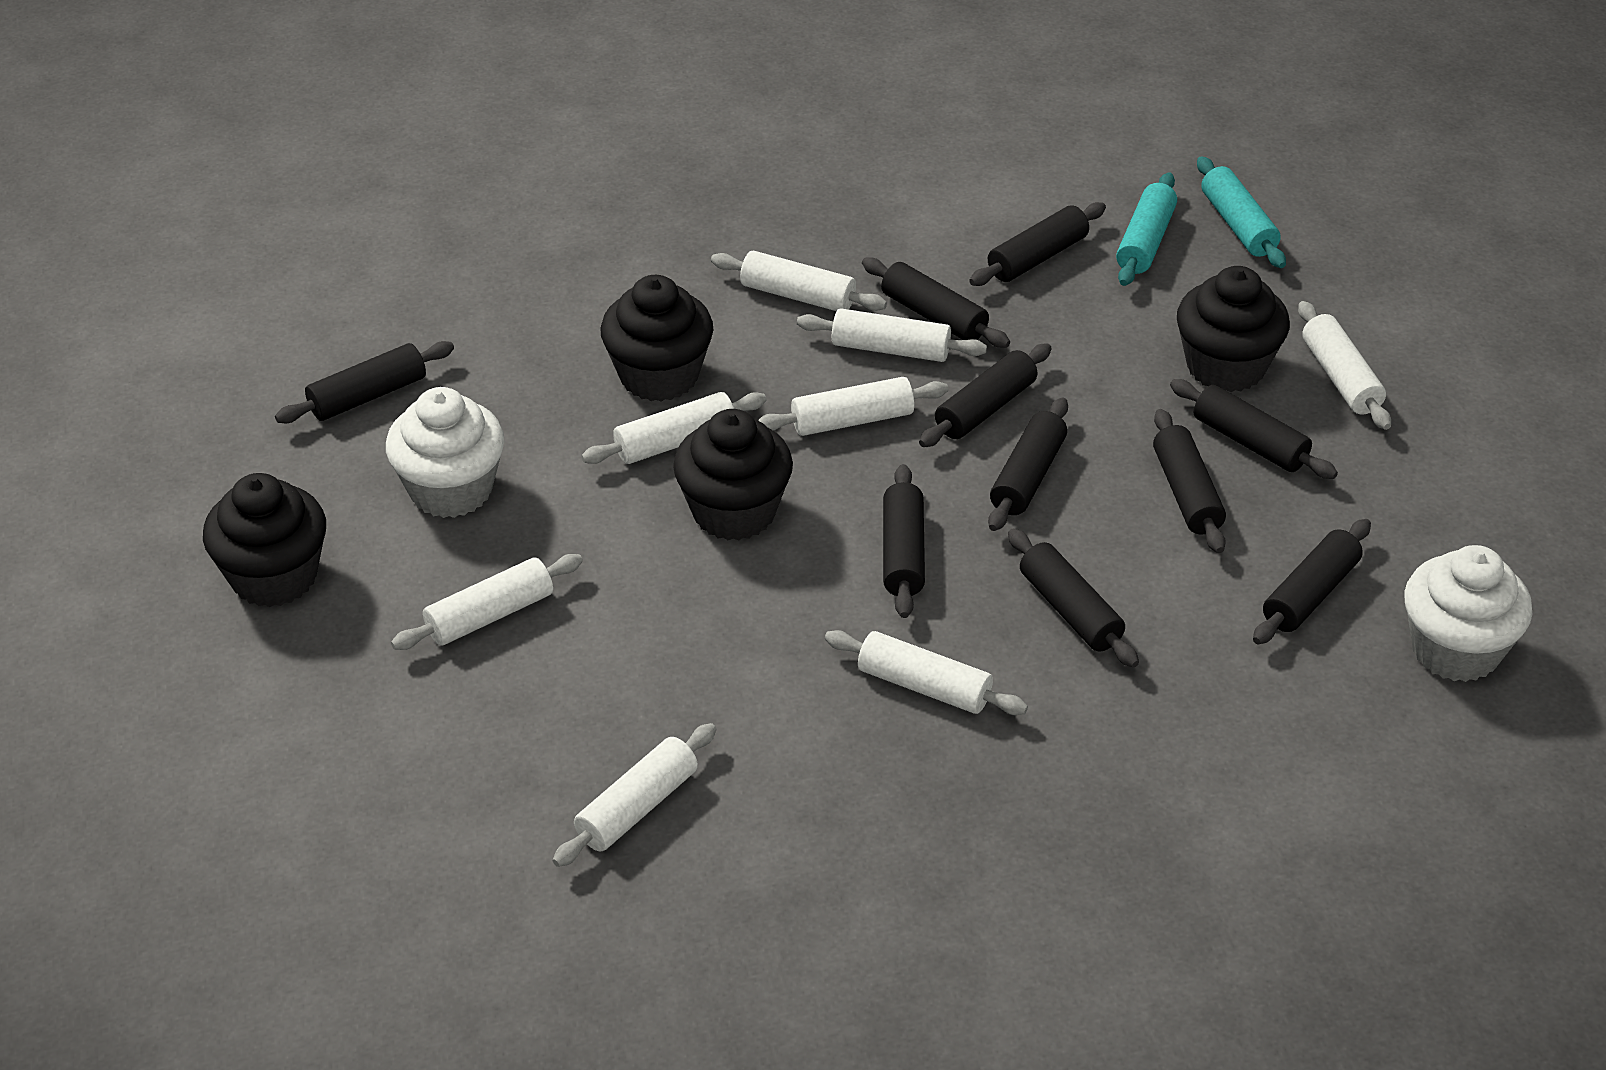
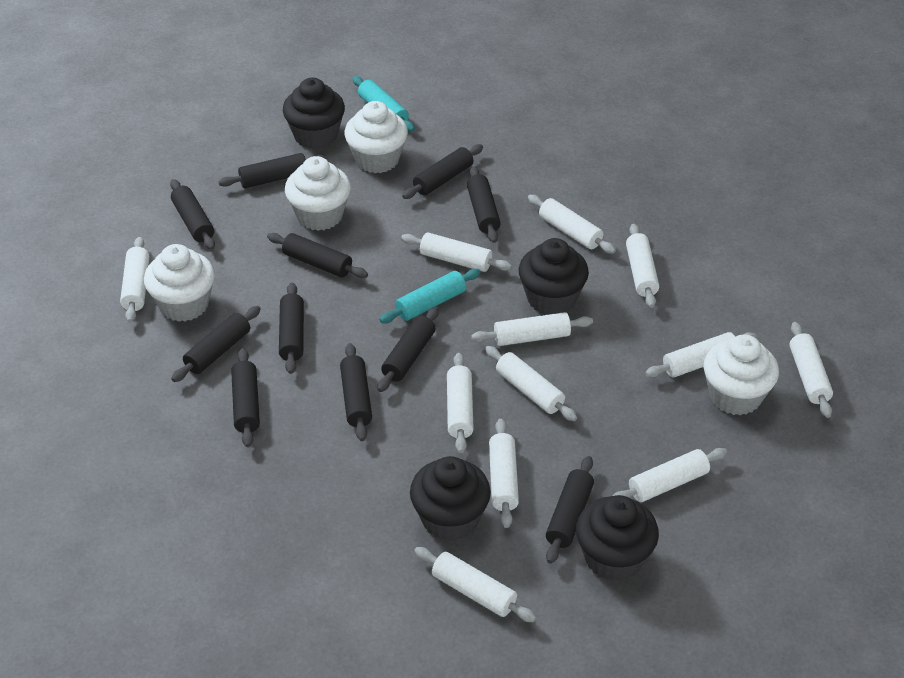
black rolling pin: [275,341,454,423] [862,257,1010,348] [883,464,925,618] [919,343,1051,447] [969,202,1106,286] [988,397,1068,531] [1008,529,1139,668] [1153,409,1226,553] [1170,379,1338,479] [1253,519,1371,644] = 10 -> [170,179,215,250] [171,306,261,382] [218,153,327,188] [231,348,260,447] [267,233,368,278] [279,283,304,374] [340,343,372,441] [377,307,438,392] [402,144,483,199] [467,166,501,243] [546,456,594,564] = 11
white cupcake: [386,387,504,518] [1404,545,1532,682] = 2 -> [144,244,215,322] [285,156,351,231] [344,101,408,173] [704,335,779,415] = 4
white rolling pin: [391,554,583,650] [553,723,716,867] [581,392,766,464] [711,251,887,311] [758,377,948,436] [797,308,987,362] [825,630,1028,715] [1298,301,1391,430] = 8 -> [120,237,149,323] [401,233,512,272] [414,547,536,622] [447,353,474,453] [471,312,593,346] [485,346,577,421] [489,419,519,528] [528,195,616,254] [613,448,727,502] [626,224,659,308] [645,332,756,377] [789,322,833,418] = 12

